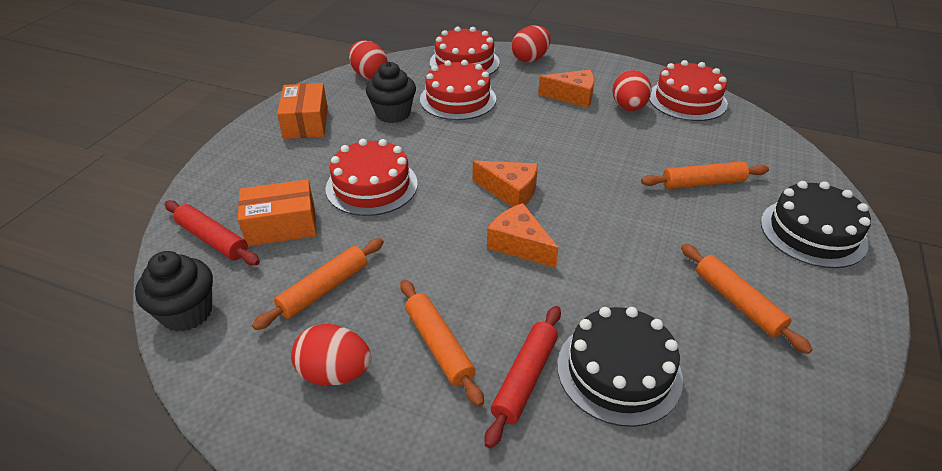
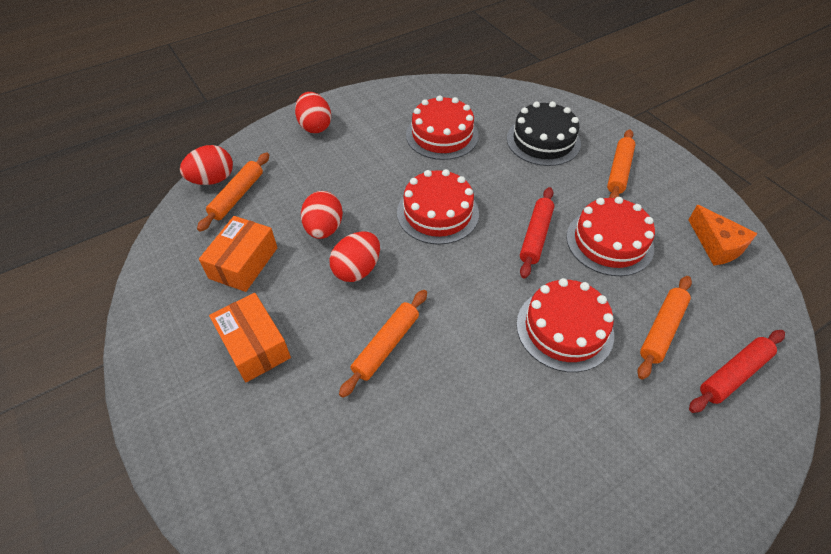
black cake: [557,307,683,427] [761,181,871,268] = 2 -> [507,101,581,166] = 1
black cupcake: [135,251,213,332] [366,61,416,123] = 2 -> none = 0
orange cheese: [473,160,538,207] [487,203,559,268] [538,70,594,108] = 3 -> [689,205,758,266] = 1

